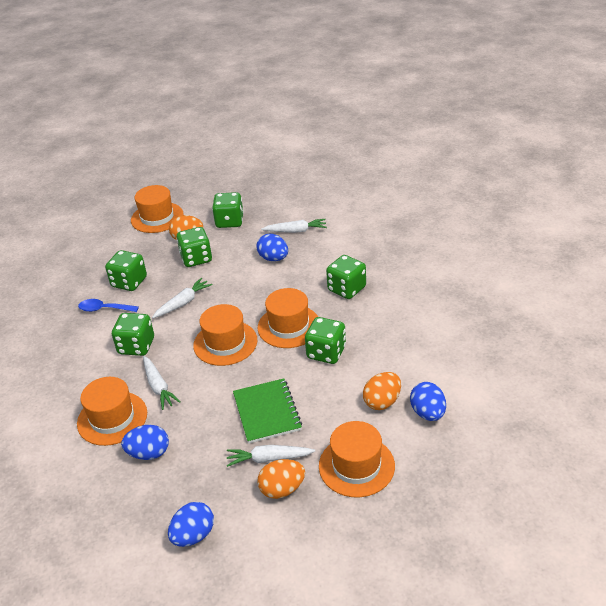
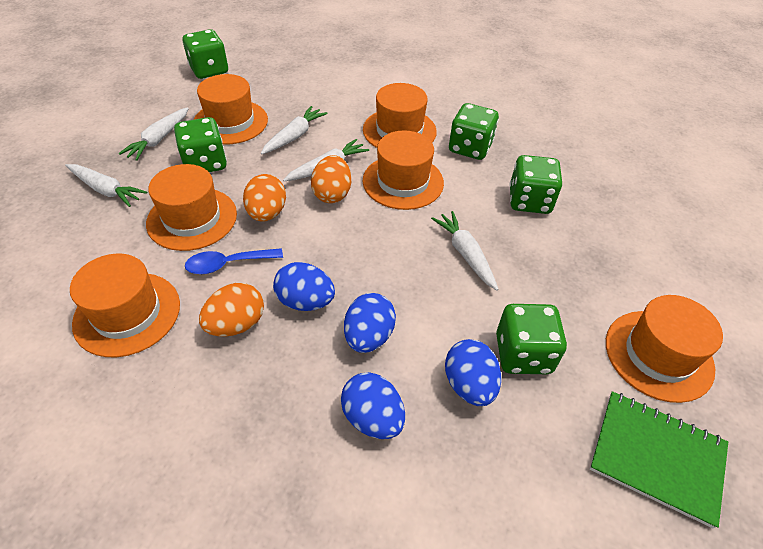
green dice: [105,250,147,291] [112,313,154,356] [176,227,212,267] [212,192,244,228] [305,317,346,364] [326,255,366,299] = 6 -> [174,117,227,172] [183,29,228,79] [449,103,499,160] [496,304,567,374] [509,155,562,214] = 5
orange hat: [77,377,147,446] [131,185,184,233] [193,304,257,366] [257,288,318,348] [319,421,395,498] = 5 -> [70,254,180,357] [146,164,237,251] [194,74,268,145] [363,83,437,148] [363,130,444,210] [606,295,723,403] = 6
white carrot: [143,356,181,410] [152,278,212,318] [227,445,315,467] [261,219,327,233] = 4 -> [65,164,147,207] [119,107,189,161] [261,106,328,154] [283,139,369,181] [431,211,499,291] = 5

